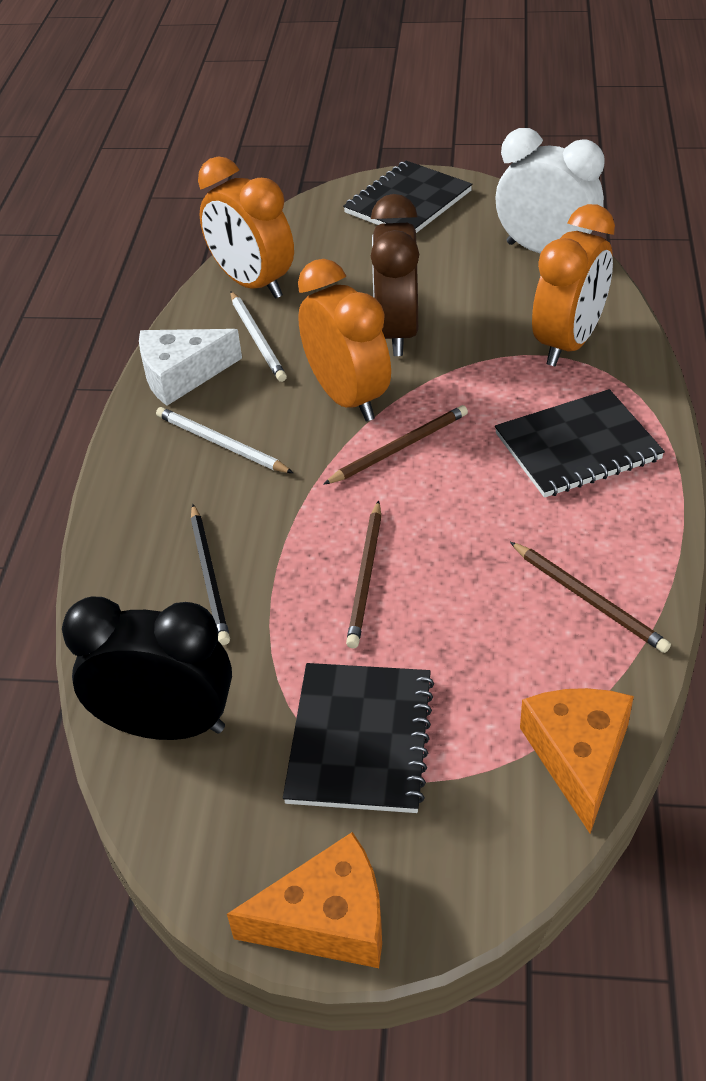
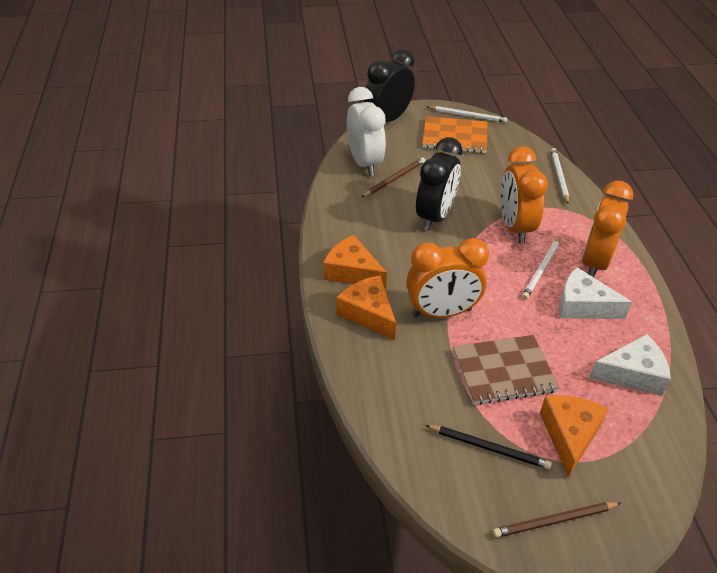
black clock: [62,596,232,740] = 1 -> [364,49,415,122] [416,137,463,231] = 2
black notebook: [283,663,434,813] [343,161,472,233] [495,389,665,498] = 3 -> none = 0
brown clock: [371,194,419,356] = 1 -> none = 0
brown notebook: none = 0 -> [453,335,559,405] = 1
brown pencil: [323,405,468,485] [346,500,381,648] [510,542,671,653] = 3 -> [361,158,425,197] [493,502,621,538] = 2
orange cheese: [227,832,382,968] [520,688,634,833] = 2 -> [323,235,387,289] [336,276,396,340] [540,395,608,477] = 3
orange notebook: none = 0 -> [422,116,487,153] = 1
white cheese: [139,329,242,406] = 1 -> [559,267,632,319] [589,334,671,395] = 2
white pencil: [156,407,293,473] [231,291,287,382] = 2 -> [427,106,507,123] [522,237,561,299] [551,148,569,204] = 3

